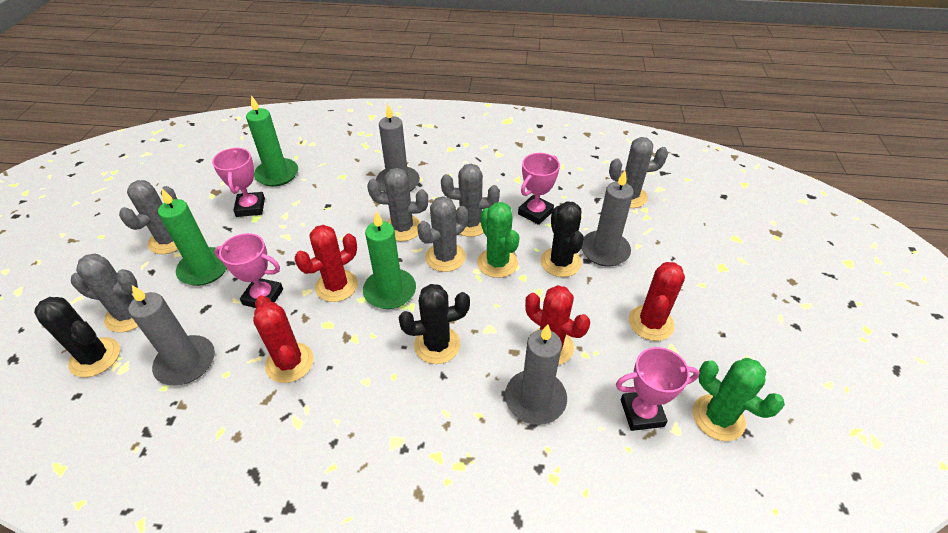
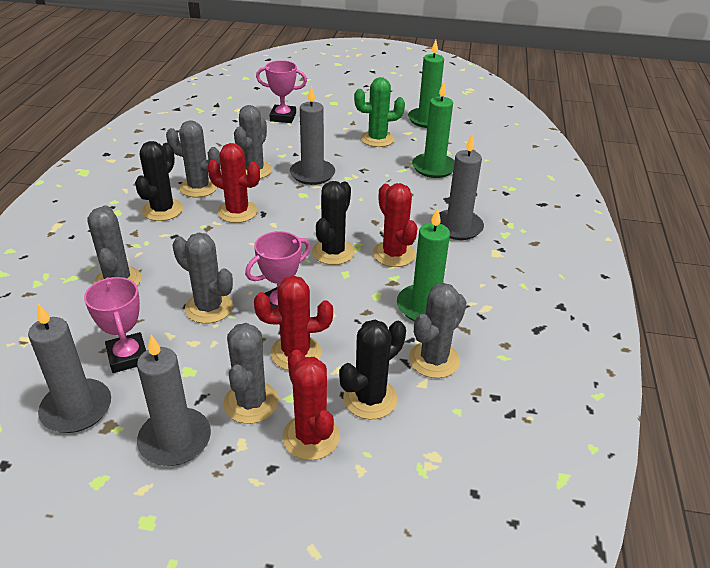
green cactus: [477,202,520,278] [693,358,785,441] = 2 -> [354,77,405,147] = 1
pink trophy: [212,147,265,217] [214,233,283,308] [518,153,560,225] [616,347,700,431] = 4 -> [84,277,146,373] [245,231,311,308] [256,60,307,123] = 3

